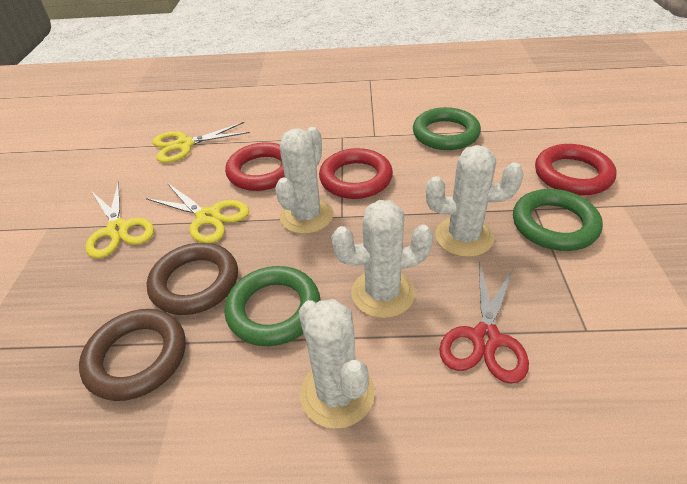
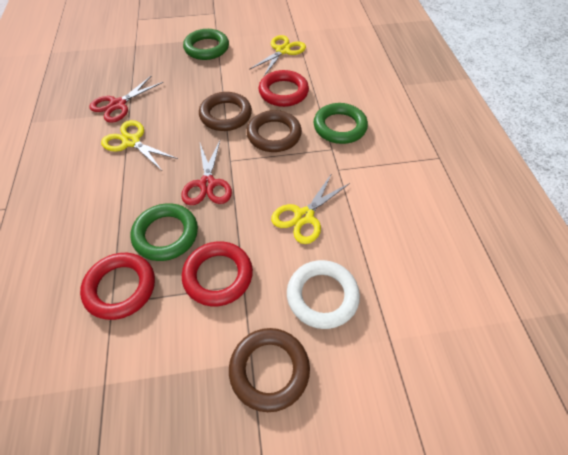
brown ring: [79,309,186,401] [147,243,238,315] = 2 -> [199,92,252,131] [229,328,310,412] [247,110,302,152] = 3
red scissors: [439,263,529,384] = 1 -> [89,76,163,123] [181,141,232,205] = 2
white cactus: [275,127,333,234] [299,299,375,429] [331,200,433,318] [426,145,524,257] = 4 -> none = 0
white ring: none = 0 -> [287,260,360,329] = 1

